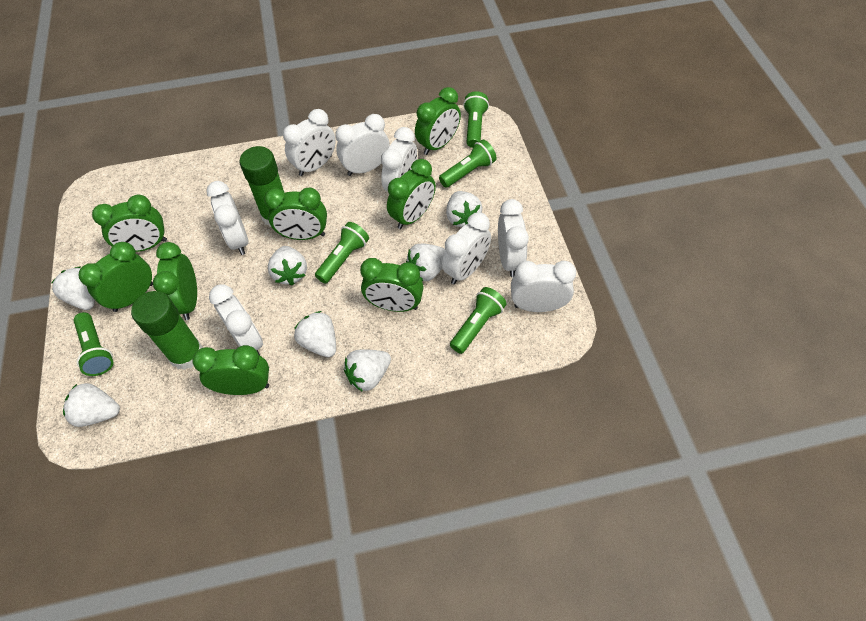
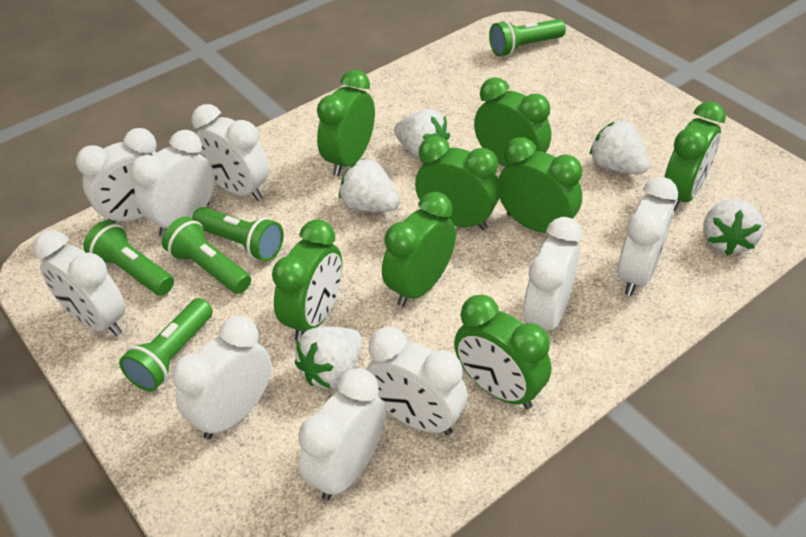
green glue stick: [131,291,203,370] [240,146,284,227] = 2 -> none = 0
white clock: [206,181,248,255] [209,285,263,356] [283,109,336,176] [335,114,390,176] [381,127,417,192] [442,212,491,284] [498,199,529,277] [511,261,576,312] = 8 -> [33,231,126,336] [76,128,157,223] [130,130,215,237] [172,316,272,439] [192,104,269,201] [298,368,386,501] [367,327,467,435] [523,217,582,331] [617,177,678,296] = 9
white strawberry: [51,266,95,310] [63,383,120,427] [268,246,307,286] [294,311,336,357] [344,349,391,392] [406,243,446,281] [446,191,482,227] = 7 -> [295,326,362,389] [339,159,400,212] [394,109,450,159] [590,120,649,174] [703,199,764,256] = 5

